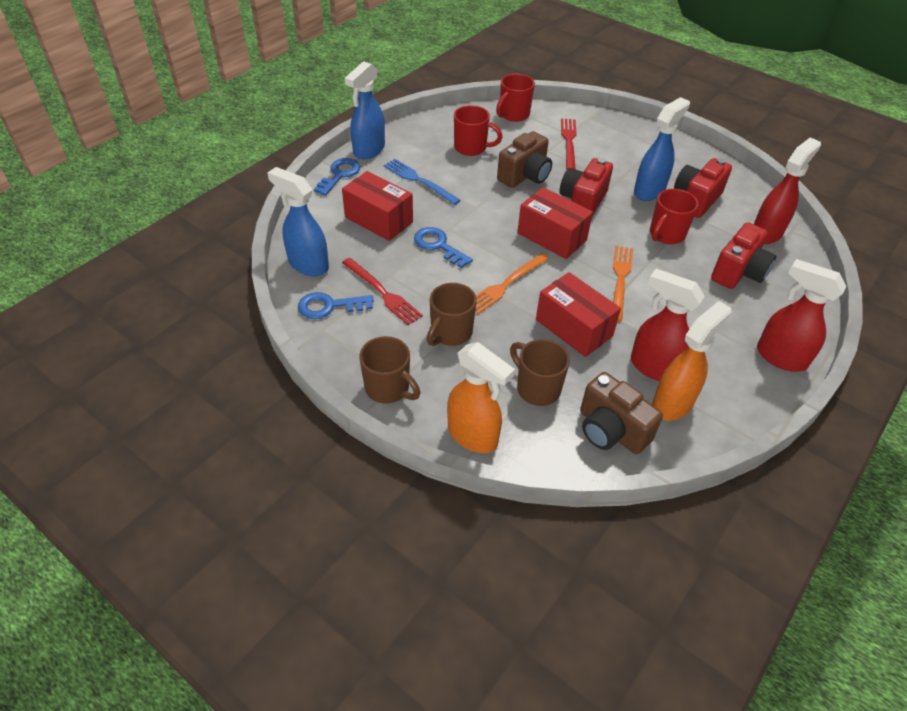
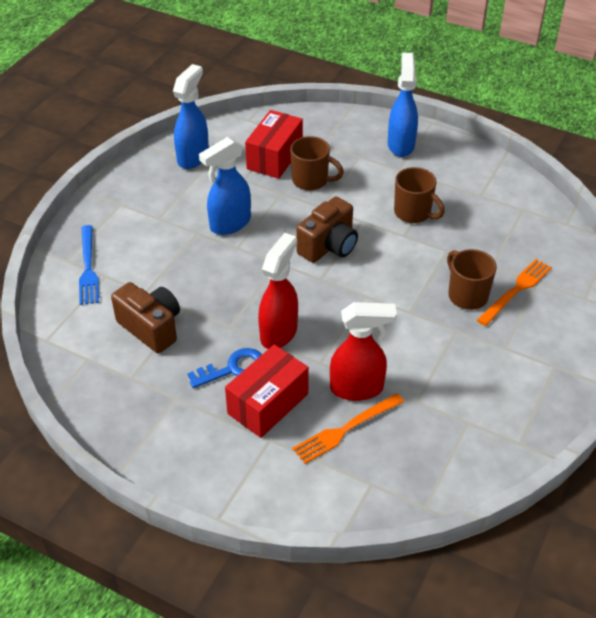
blue key: [298,292,374,319] [314,158,361,196] [414,227,473,268] = 3 -> [188,348,262,388] = 1
orange spray bottle: [447,342,515,453] [652,301,731,421] = 2 -> none = 0
red box: [342,171,413,241] [517,187,593,259] [536,272,621,357] = 3 -> [225,344,309,438] [245,110,303,179] = 2
red camera: [560,158,613,216] [674,158,732,218] [711,222,776,289] = 3 -> none = 0
red fork: [342,258,423,325] [561,118,577,170] = 2 -> none = 0
red mug: [454,105,502,156] [496,74,535,122] [650,189,699,244] = 3 -> none = 0
red spray bottle: [631,269,705,381] [754,137,821,244] [757,259,846,372] = 3 -> [258,233,298,349] [330,302,397,401] = 2

